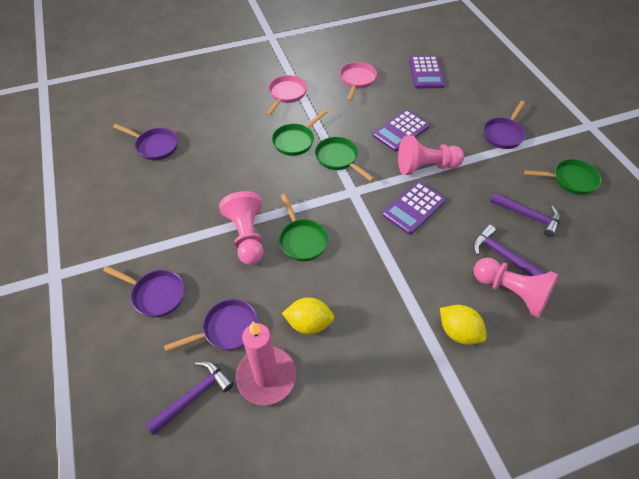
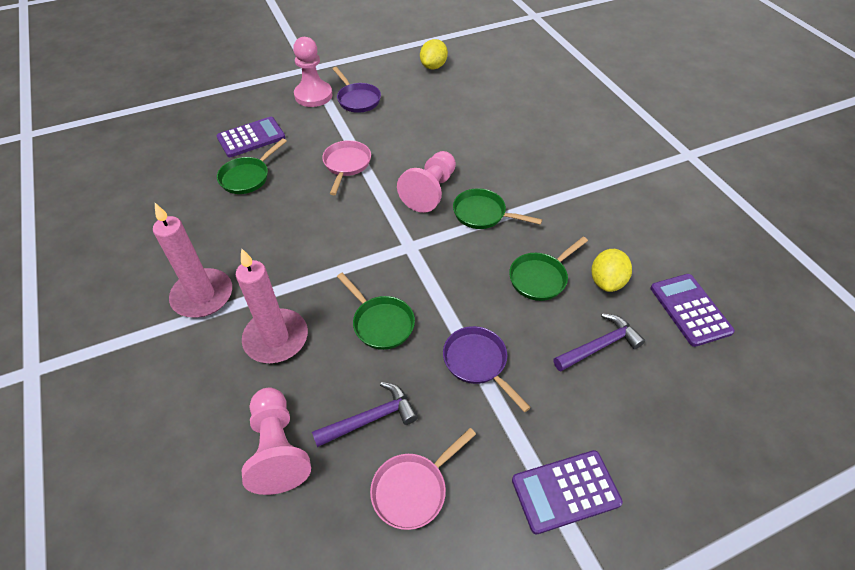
pink candle: [236,321,296,405] = 1 -> [153,203,232,317] [236,249,308,363] = 2
purple hammer: [145,361,234,435] [473,225,545,276] [490,193,560,237] = 3 -> [312,382,418,447] [553,313,645,371] = 2
purple pan: [103,266,185,317] [113,124,178,160] [164,299,258,352] [483,101,526,149] = 4 -> [333,67,381,113] [443,326,531,412] = 2

